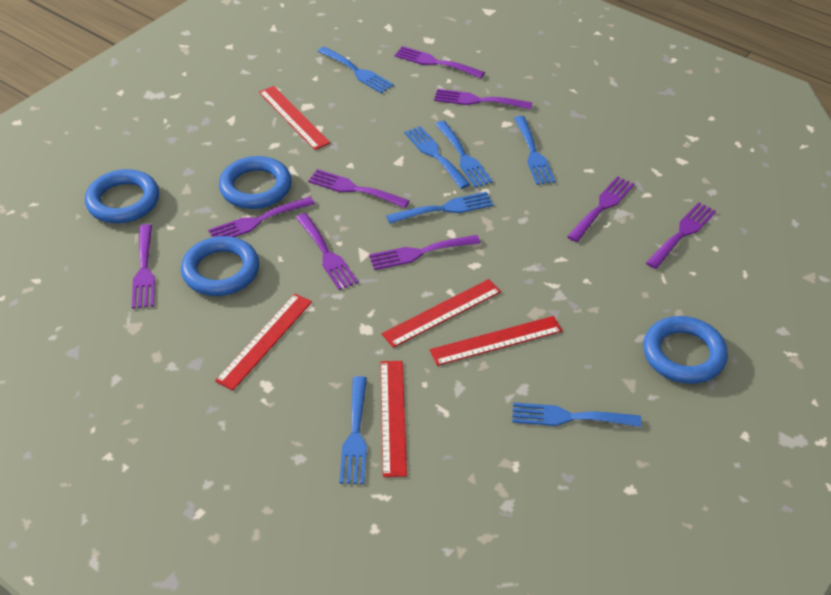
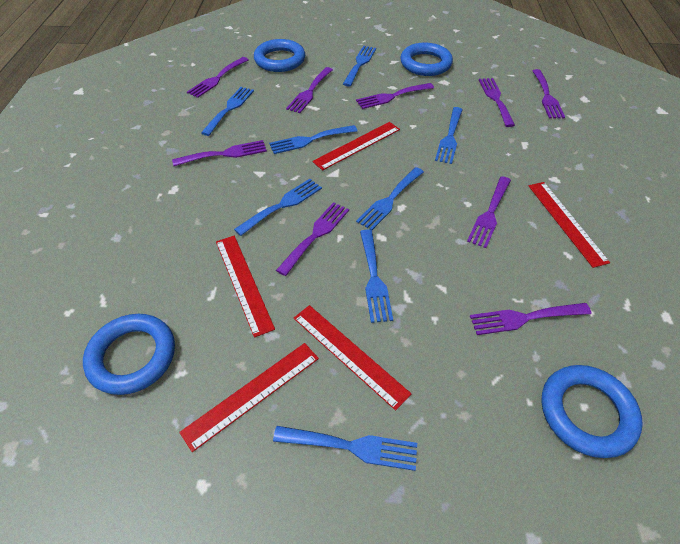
blue fork: [318,46,394,93] [339,376,367,484] [386,192,493,224] [404,126,470,189] [435,121,493,188] [512,402,641,427] [514,116,555,185] = 7 -> [201,87,254,136] [234,179,322,236] [269,125,357,154] [273,426,417,471] [343,46,376,87] [356,167,424,230] [360,230,393,323] [435,107,463,164] = 8

